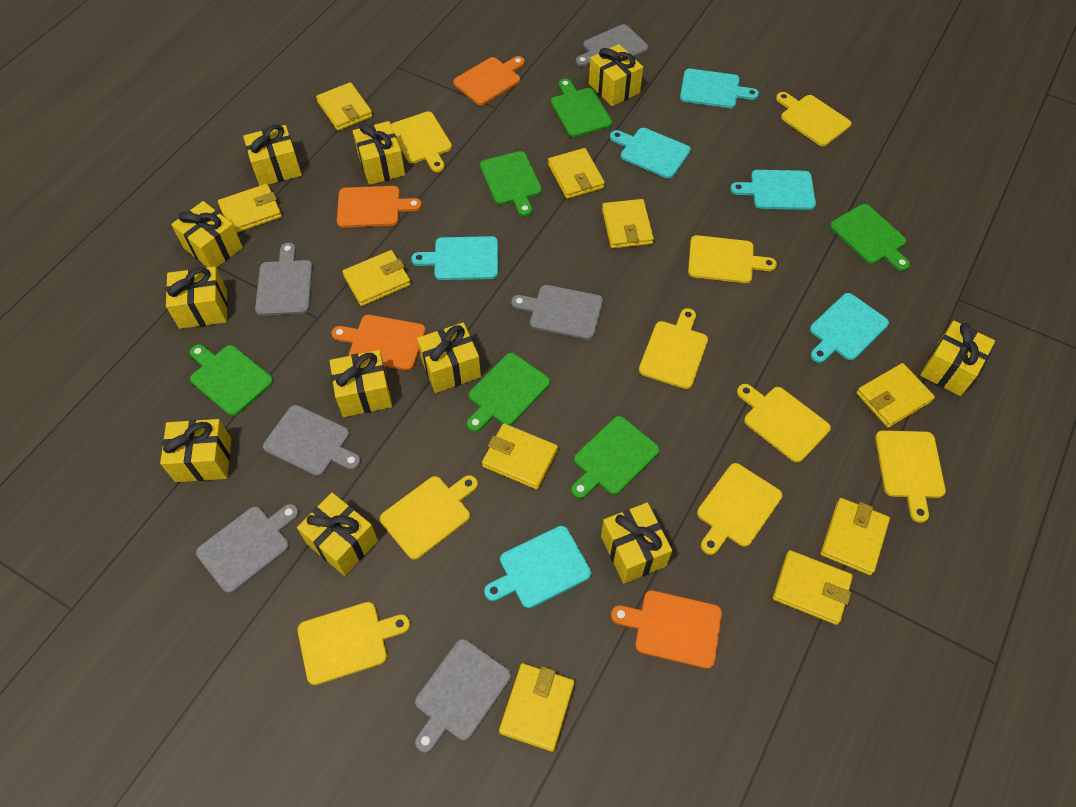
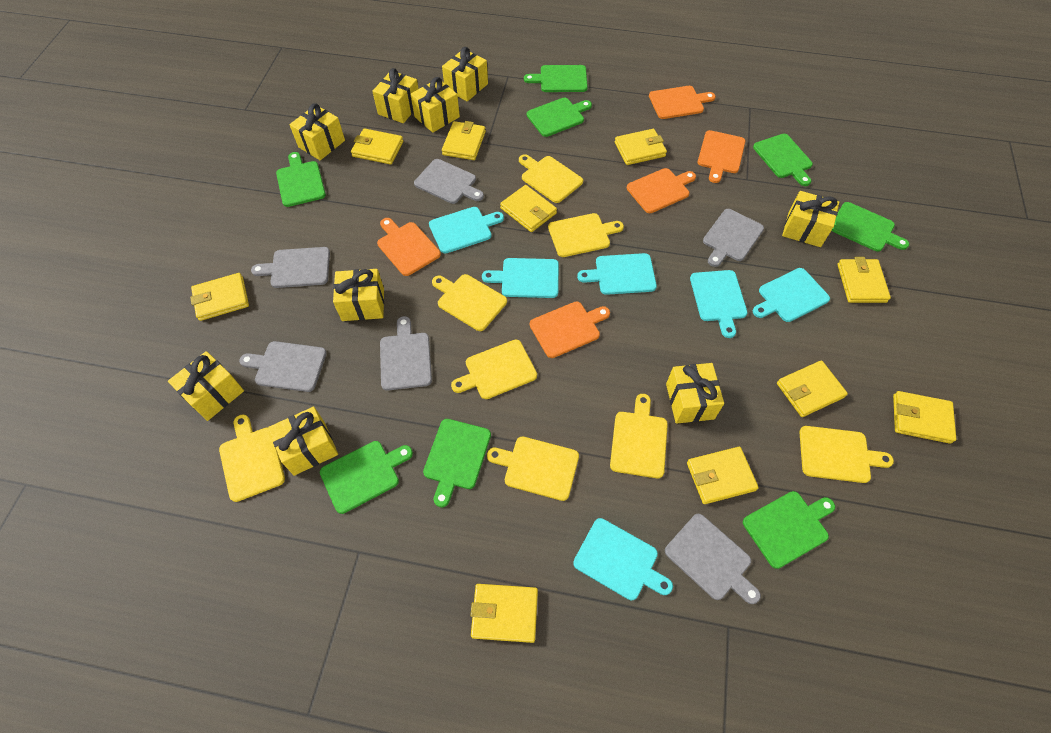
green cutting board: [190,344,273,416] [467,353,550,432] [480,151,542,216] [551,79,612,137] [571,416,660,499] [830,204,910,271] = 6 -> [276,152,326,207] [320,441,413,514] [423,419,491,507] [524,65,588,92] [527,98,592,137] [743,491,835,569] [753,134,813,186] [831,202,909,252] = 8
orange cutting board: [331,315,426,371] [337,186,422,228] [453,56,525,105] [611,590,722,669] = 4 -> [377,218,441,276] [530,302,610,358] [627,168,696,213] [649,86,716,119] [698,130,745,183] = 5
yellow cutting board: [298,602,410,685] [380,475,478,560] [391,111,452,172] [639,308,708,389] [688,235,777,283] [697,463,782,555] [737,384,831,463] [776,92,852,146] [875,430,946,523] = 9 -> [219,415,285,502] [432,274,507,331] [451,340,537,399] [487,437,579,501] [519,154,583,203] [548,213,624,257] [610,394,668,478] [799,426,894,483] = 8
yellow gift: [160,419,231,482] [166,267,228,329] [171,201,243,268] [243,124,302,186] [297,493,378,576] [330,350,392,417] [353,121,405,185] [417,322,481,393] [589,44,643,106] [601,502,672,583] [920,321,995,396] = 11 -> [168,351,244,421] [268,407,338,476] [289,104,345,160] [333,269,384,321] [372,68,419,123] [410,77,460,133] [442,47,488,102] [666,363,724,424] [782,191,839,247] = 9

